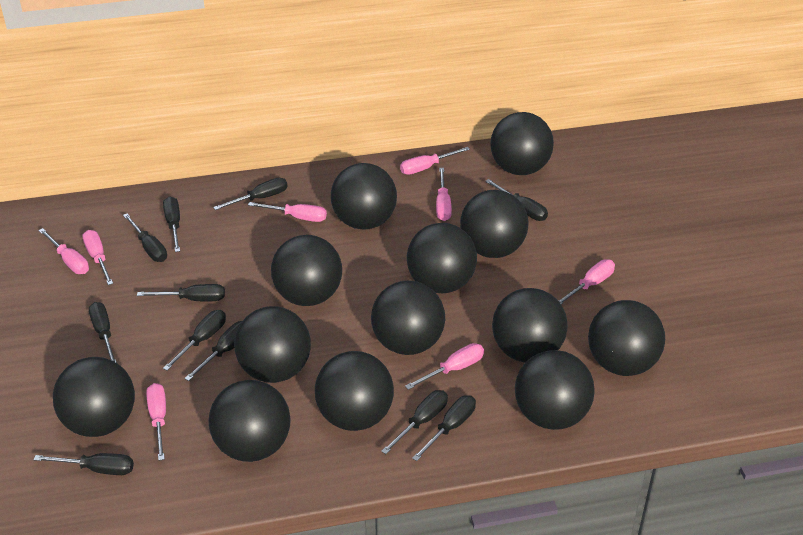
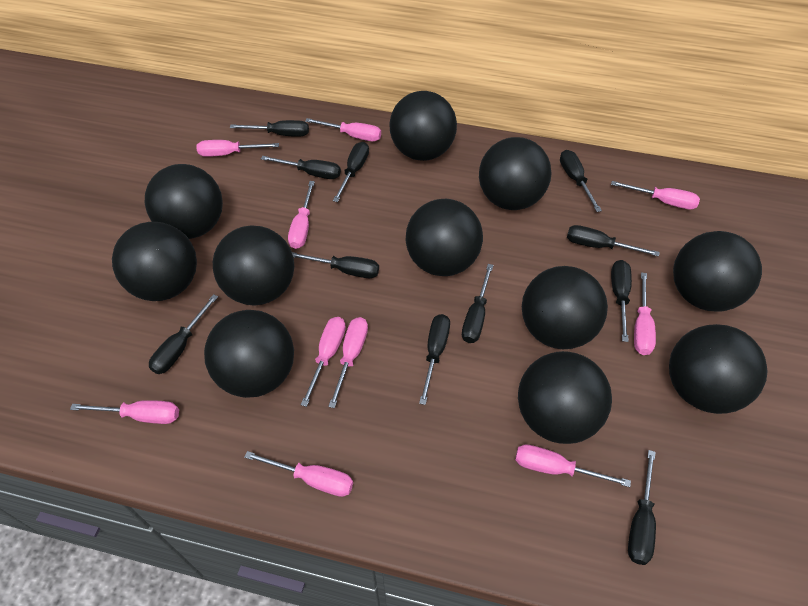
black ball: [53,357,135,437] [208,380,291,462] [234,306,311,383] [271,235,342,306] [315,351,394,431] [331,163,397,230] [371,280,445,355] [407,223,477,293] [460,190,528,258] [490,112,554,175] [492,288,568,363] [515,350,595,430] [588,300,665,376] = 13 -> [112,222,197,301] [145,164,223,239] [204,310,294,398] [213,226,294,306] [390,91,457,161] [405,199,483,276] [479,137,552,210] [518,351,612,444] [522,266,608,349] [669,324,768,414] [673,231,762,311] = 11
pink screwdriver: [39,228,89,274] [83,230,113,285] [147,383,166,460] [248,202,327,222] [400,147,470,175] [405,343,484,390] [436,168,452,221] [558,259,615,304] = 8 -> [70,400,179,424] [196,140,279,157] [244,451,353,497] [288,181,315,249] [301,317,346,407] [305,118,381,141] [328,317,368,408] [515,444,631,487] [611,181,700,209] [634,272,656,355] = 10

